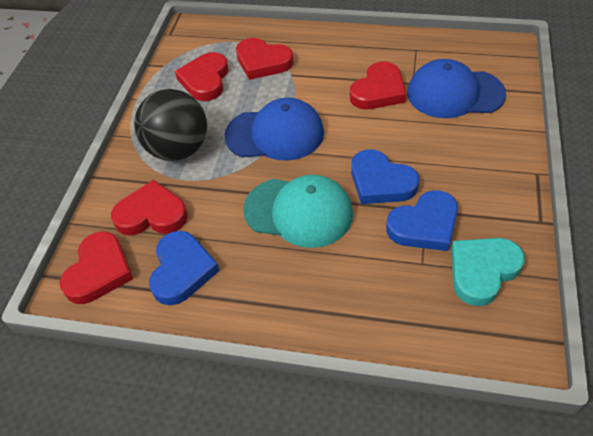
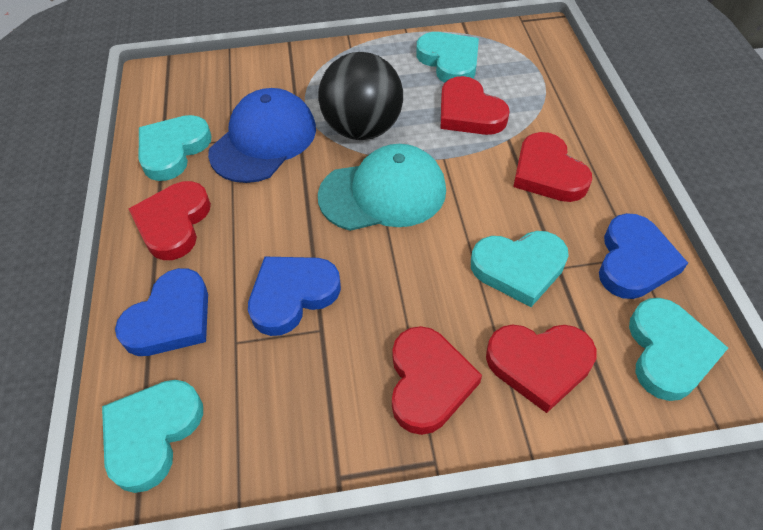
blue cap: [224,98,324,161] [407,59,506,118] = 2 -> [208,88,316,183] = 1
turquoise heart: [451,238,525,306] = 1 -> [102,380,203,493] [139,115,211,181] [416,32,479,83] [471,231,569,307] [629,298,728,401] = 5

